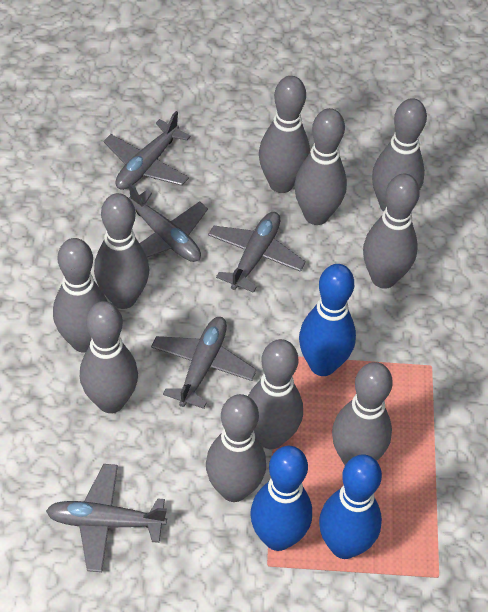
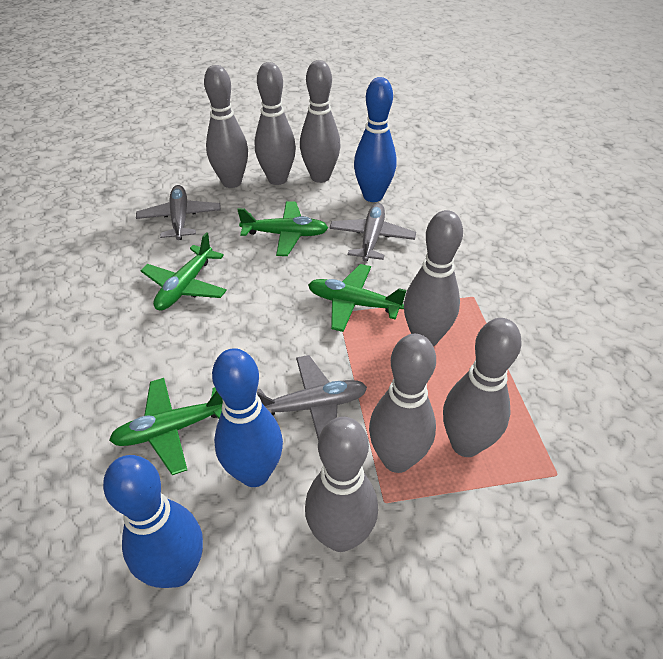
green plane: none = 0 -> [109,378,223,475] [141,232,227,311] [237,201,328,256] [308,264,406,332] = 4
grey bowling pin: [53,238,108,353] [80,301,138,413] [94,193,149,309] [206,394,266,502] [248,339,303,449] [259,76,310,193] [294,108,347,225] [332,362,393,465] [363,174,420,289] [372,98,427,212] = 10 -> [204,65,248,188] [255,62,296,185] [300,60,341,183] [305,417,378,552] [369,334,436,473] [404,210,463,347] [443,318,522,457] = 7
grey plane: [46,464,167,572] [104,111,191,190] [129,183,208,262] [151,317,257,409] [208,212,306,293] = 5 -> [136,185,221,240] [257,355,367,441] [329,203,416,262] = 3

